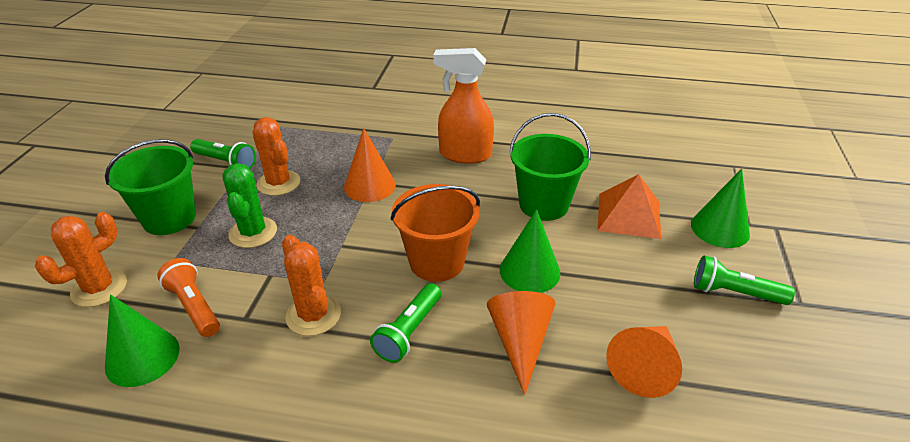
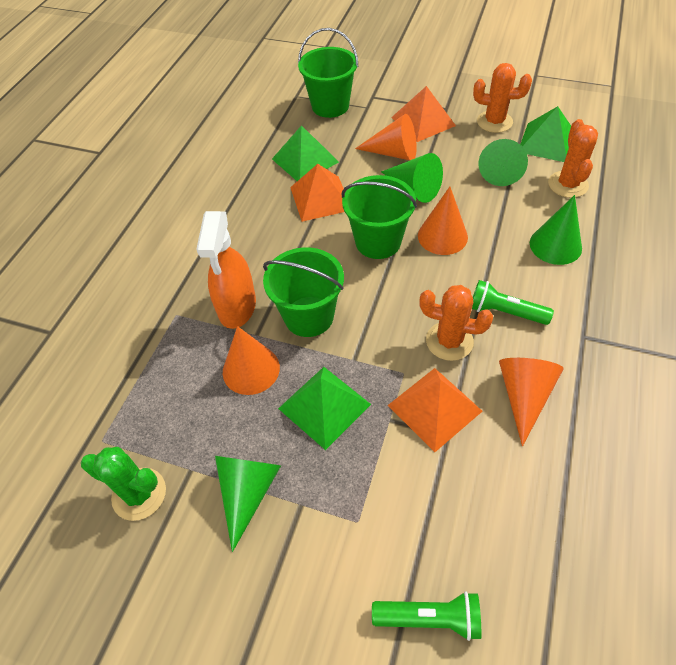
green bucket: [105,139,196,235] [509,113,591,221] = 2 -> [263,248,344,337] [298,28,358,118] [342,175,417,259] = 3
green cone: [105,294,180,387] [500,209,560,293] [691,169,750,248] = 3 -> [215,456,281,552] [381,153,443,203] [479,139,528,186] [530,195,582,265] = 4
green flashlight: [190,139,256,169] [370,283,441,363] [694,256,795,305] = 3 -> [372,591,481,641] [472,280,554,325] = 2
green pyramid: none = 0 -> [272,125,339,181] [278,367,371,450] [520,106,571,162] = 3
orange bucket: [391,184,480,282] = 1 -> none = 0
orange cone: [344,128,396,202] [487,291,556,395] [606,326,682,398] = 3 -> [223,326,280,395] [355,114,417,160] [418,187,468,255] [499,358,564,446] = 4
orange flashlight: [157,258,220,337] = 1 -> none = 0
orange pyramid: [598,174,661,239] = 1 -> [290,164,344,222] [388,368,483,452] [391,86,456,142] = 3

